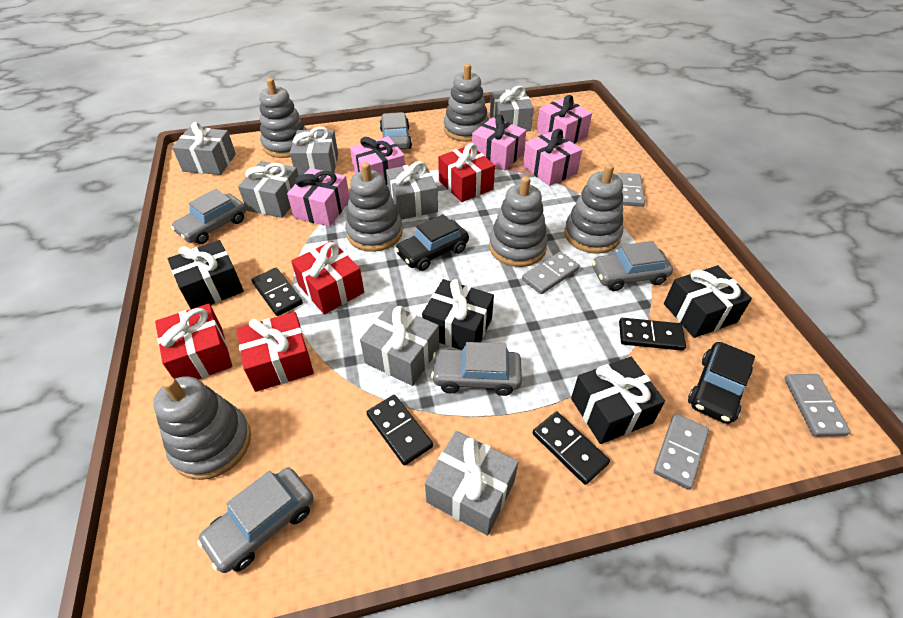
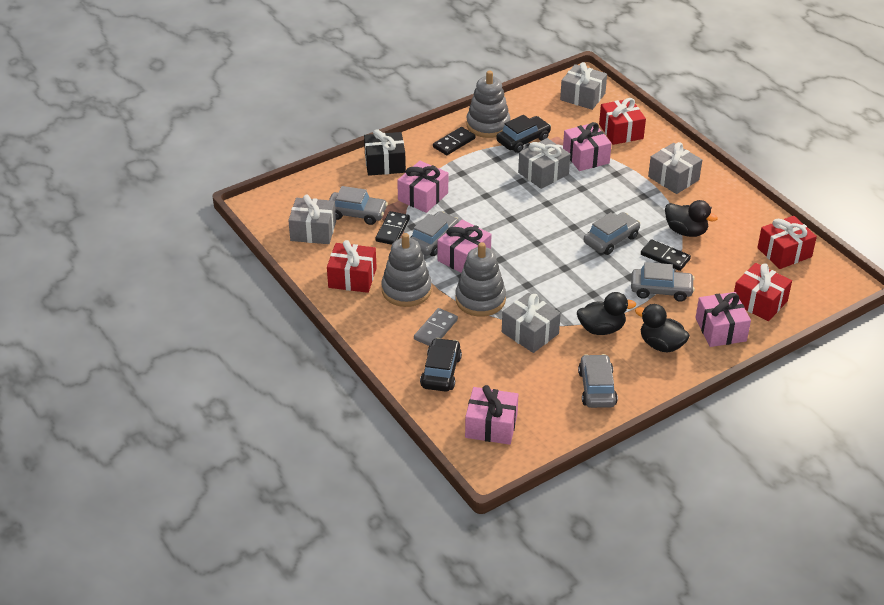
black domino: [251,268,303,316] [366,395,433,466] [533,411,610,485] [619,318,686,351] = 4 -> [375,211,410,245] [433,127,475,155] [641,239,691,271] = 3
black duck: none = 0 -> [577,292,636,335] [635,304,690,353] [665,200,718,237] = 3
black gift: [168,240,244,309] [422,279,494,350] [571,357,665,444] [664,265,752,338] = 4 -> [364,129,406,176] = 1
grey domino: [522,251,580,294] [617,172,645,207] [654,414,709,490] [784,374,850,437] = 4 -> [414,308,458,346] = 1
grey gift: [172,122,236,175] [238,161,299,218] [290,127,338,175] [360,304,439,386] [386,161,438,220] [425,431,518,536] [490,86,534,132] = 7 -> [288,194,336,244] [502,292,561,353] [518,138,570,189] [560,62,607,110] [648,142,702,194] = 5
grey stacking toy: [153,376,251,480] [259,78,307,158] [345,162,403,252] [444,64,489,142] [489,176,548,267] [564,164,623,254] = 6 -> [381,233,432,307] [455,242,506,317] [466,70,510,138] = 3

